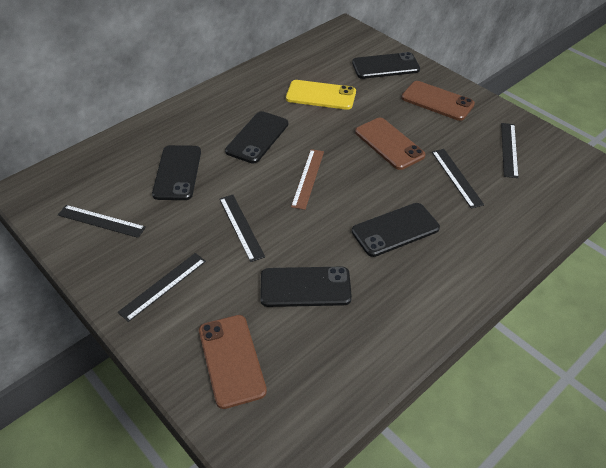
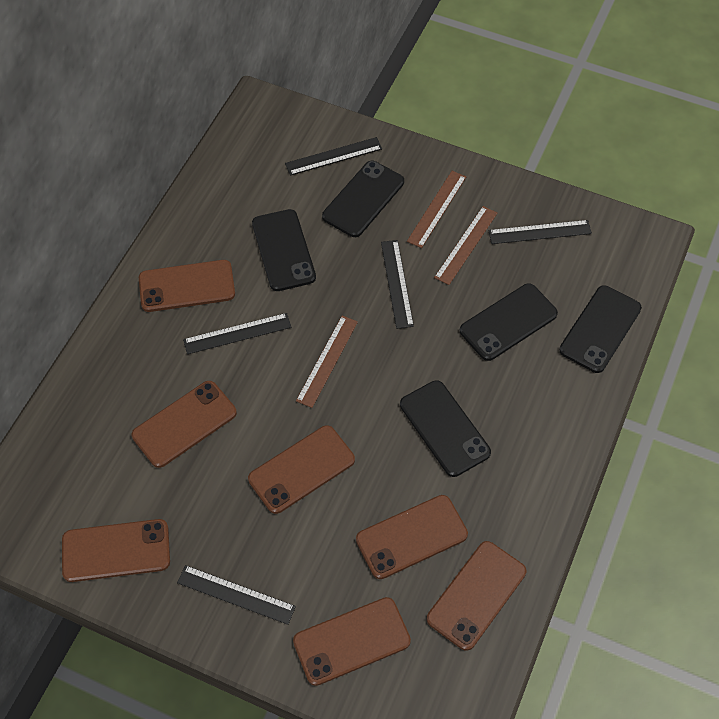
brown phone: [199,315,267,409] [355,118,426,170] [401,81,475,121] = 3 -> [62,519,170,582] [132,381,237,468] [139,260,235,312] [248,425,355,514] [293,597,411,686] [356,495,468,579] [427,541,526,651] = 7
brown ruler: [291,149,324,210] = 1 -> [296,316,358,408] [407,171,466,248] [434,206,498,285] = 3
yellow phone: [286,80,356,110] = 1 -> none = 0

